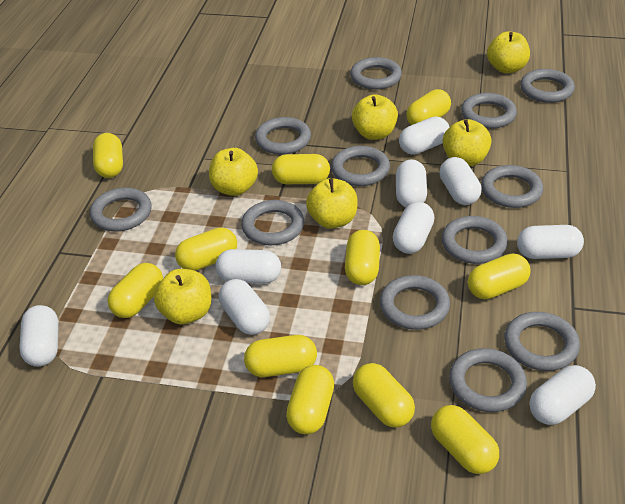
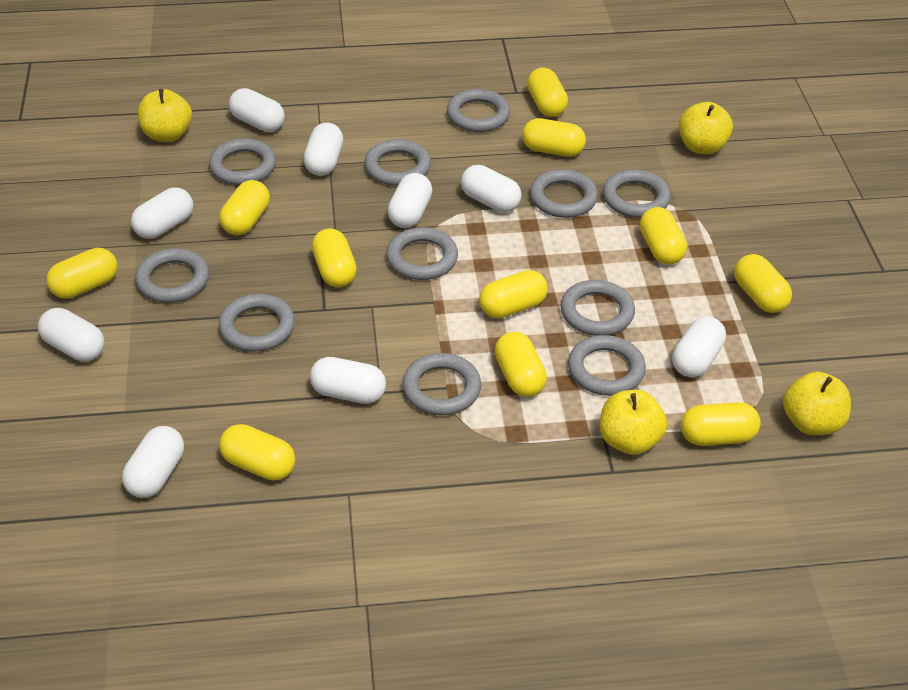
grey ring: [90,188,152,231] [241,200,304,245] [255,117,311,154] [331,146,390,186] [350,57,402,89] [380,275,450,330] [442,216,508,264] [449,348,527,412] [461,93,517,129] [481,165,543,208] [504,312,580,371] [520,69,575,103] = 12 -> [135,248,209,303] [209,138,276,185] [218,294,295,351] [364,139,431,186] [386,227,458,280] [402,353,481,415] [447,89,510,132] [530,169,598,218] [560,280,635,336] [568,335,646,396] [603,169,671,218] = 11
yellow apple: [154,269,211,324] [209,148,258,196] [306,178,358,229] [352,94,398,140] [443,119,492,166] [487,31,530,73] = 6 -> [138,89,192,142] [600,390,667,455] [679,102,733,154] [783,371,851,435] = 4

